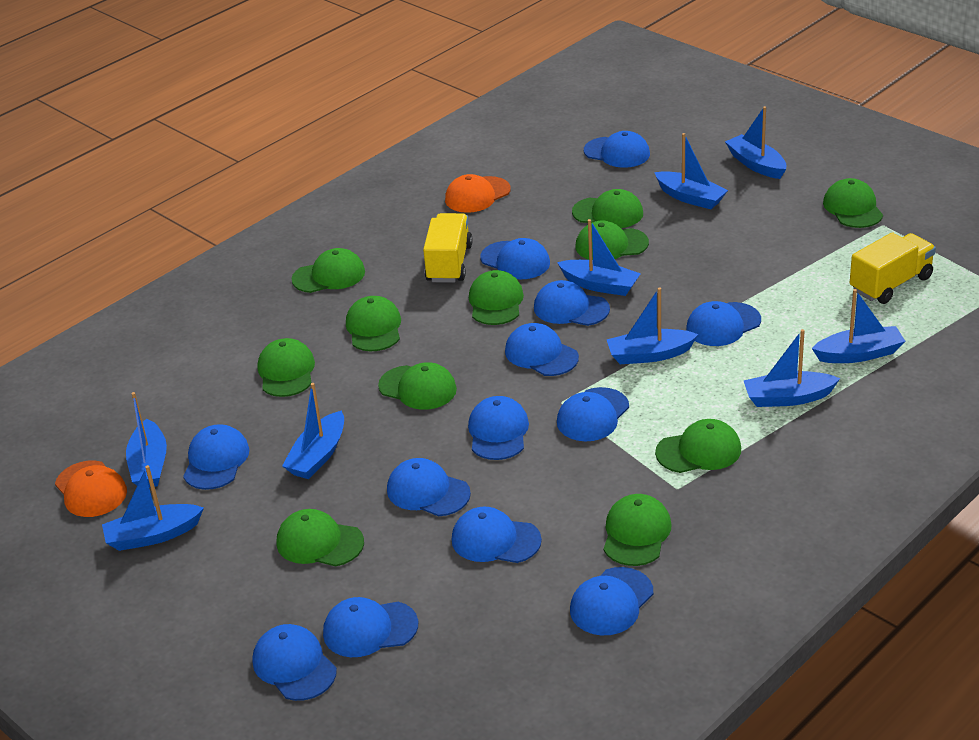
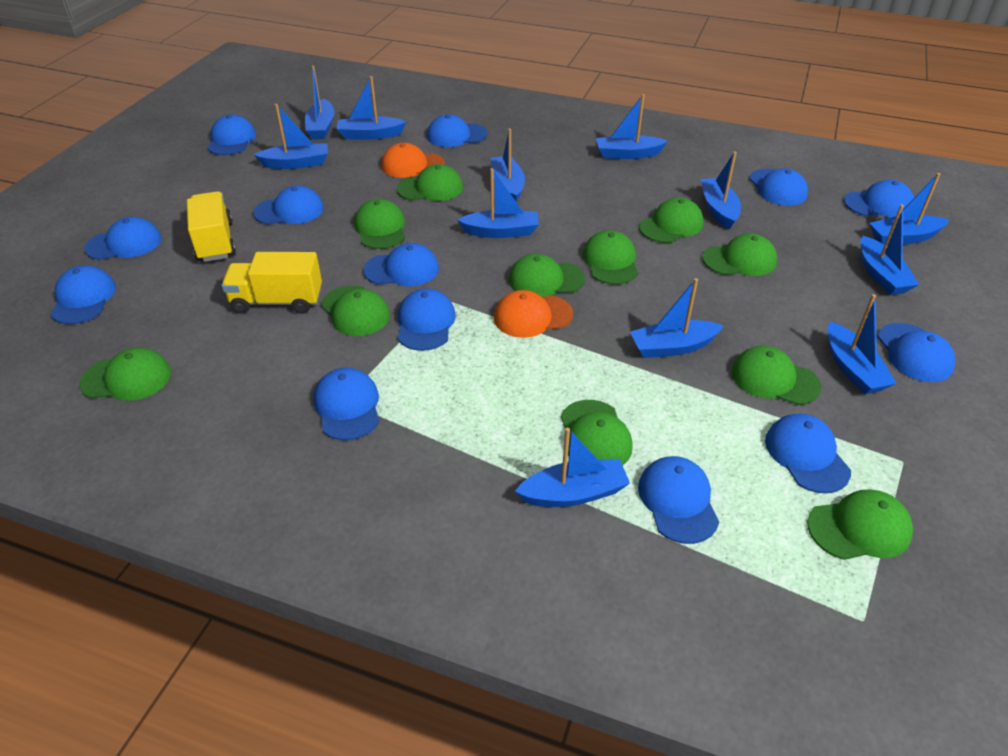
blue boat: [102,465,204,551] [126,392,167,488] [282,383,344,479] [557,219,641,296] [607,287,699,364] [654,133,728,209] [725,106,786,179] [744,329,840,407] [812,289,905,363] = 9 -> [254,104,328,169] [305,66,334,139] [337,76,407,140] [457,168,539,238] [491,129,525,202] [515,428,630,507] [596,94,668,159] [630,278,723,358] [701,151,741,230] [828,294,897,394] [860,205,919,295] [870,173,949,245] = 12

